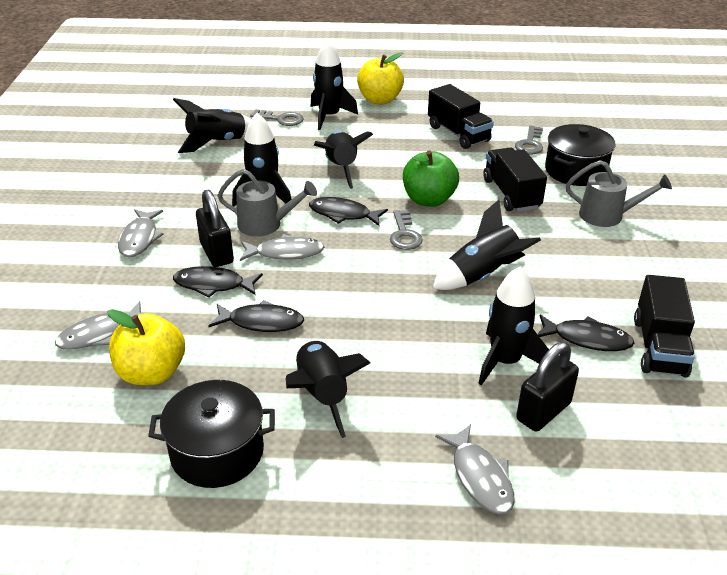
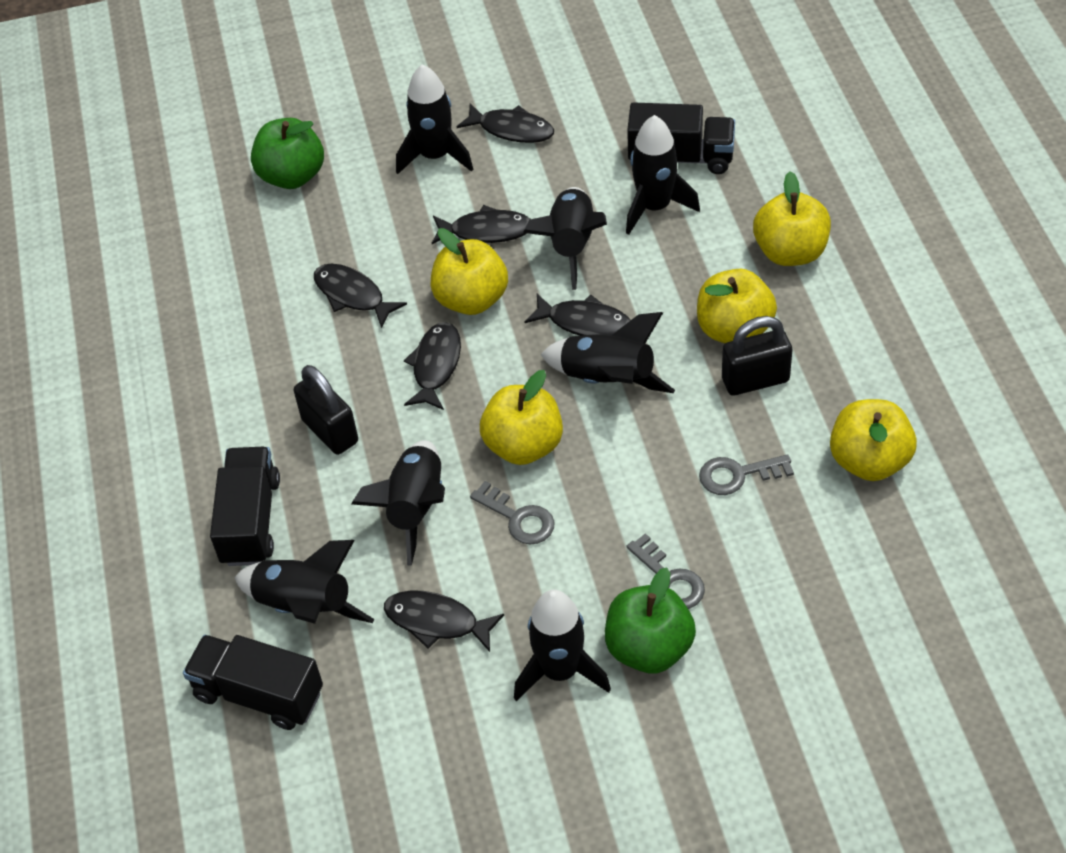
black fish: [173,266,263,298] [209,300,304,332] [309,197,388,226] [538,314,634,351] = 4 -> [314,264,407,328] [384,590,504,652] [404,322,461,410] [432,205,530,244] [457,103,554,143] [525,294,631,336] = 6
black pot: [148,380,275,488] [545,124,616,186] = 2 -> none = 0
green apple: [403,150,459,207] = 1 -> [251,118,324,189] [605,567,696,673] = 2
grey fish: [55,301,142,350] [118,209,164,257] [240,234,324,261] [435,424,515,514] = 4 -> none = 0
grey watering can: [217,169,317,237] [566,160,672,227] = 2 -> none = 0
yellow apple: [107,309,185,385] [357,52,404,104] = 2 -> [431,228,508,315] [480,370,563,465] [697,269,777,343] [753,171,831,266] [830,399,917,481] = 5

